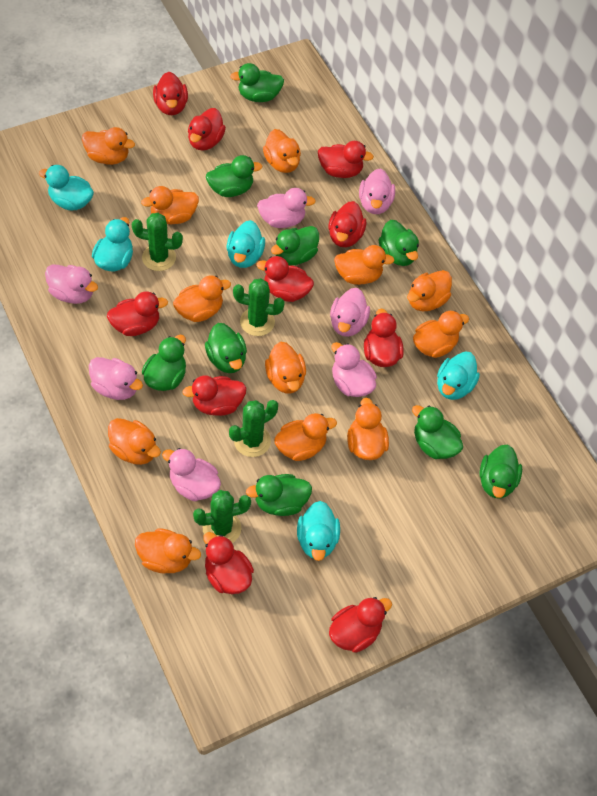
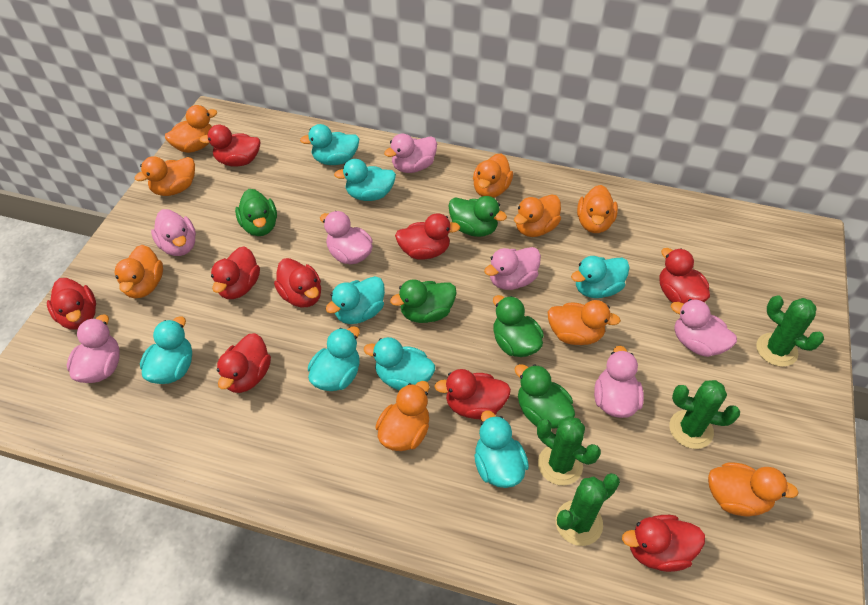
green duck: [142,335,186,391] [205,323,247,373] [206,155,262,197] [230,63,284,102] [246,474,312,516] [271,226,319,265] [378,220,419,266] [412,405,463,459] [479,445,522,499] = 9 -> [235,189,277,236] [390,279,456,323] [448,196,507,237] [493,295,544,357] [515,364,575,429] = 5
orange duck: [82,127,135,165] [108,418,161,465] [135,528,201,574] [141,186,199,224] [173,275,231,322] [263,129,301,173] [265,342,306,393] [274,413,337,461] [334,245,394,285] [347,398,389,460] [407,270,452,311] [413,311,469,358] = 12 -> [114,245,163,299] [134,156,195,196] [165,105,217,153] [376,381,429,451] [473,153,513,198] [514,194,561,237] [548,300,621,345] [577,185,618,233] [708,462,799,516] = 9
red duck: [107,291,168,336] [153,72,188,115] [182,375,246,416] [188,108,226,151] [203,532,254,594] [257,256,314,302] [318,141,374,178] [328,201,366,247] [329,597,392,653] [364,308,404,367] = 10 -> [47,278,96,330] [199,125,261,167] [211,246,260,299] [217,333,271,393] [274,258,321,307] [395,213,460,260] [434,369,511,419] [622,515,705,572] [659,248,710,304] = 9
turquoise duck: [39,165,94,210] [92,217,133,271] [227,220,265,268] [297,501,340,561] [437,352,480,400] = 5 -> [140,317,192,384] [300,124,359,165] [308,326,360,391] [326,276,385,324] [334,159,396,201] [364,337,435,391] [474,410,529,488] [571,256,630,298] = 8

